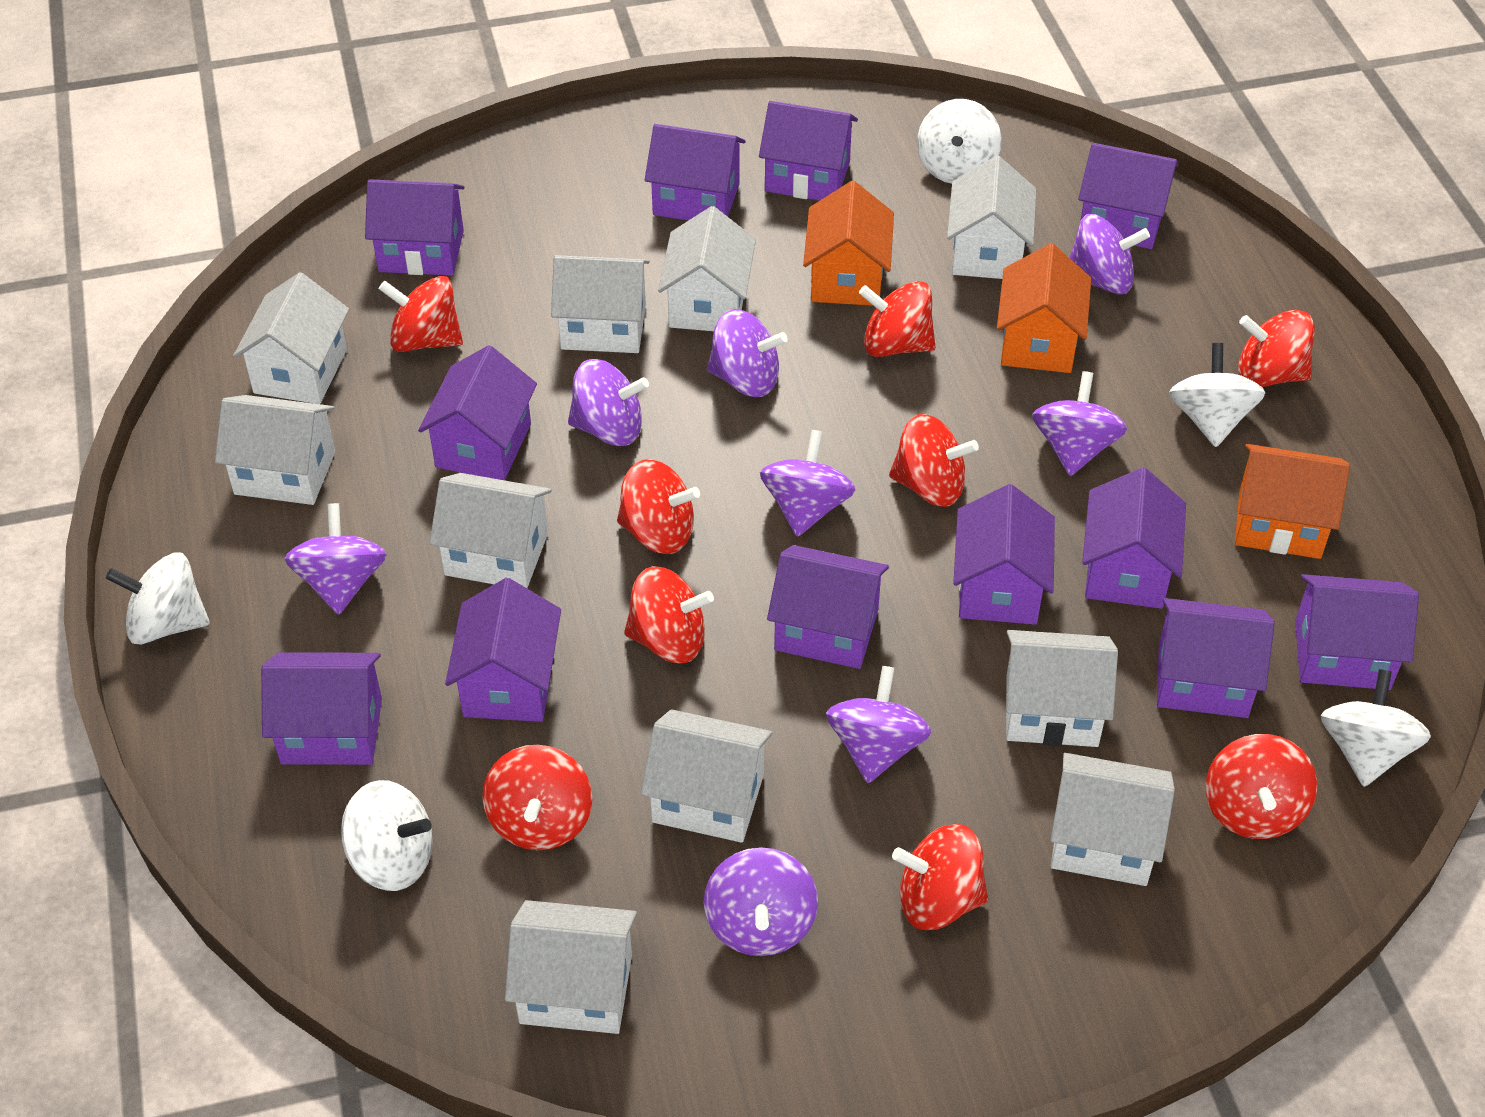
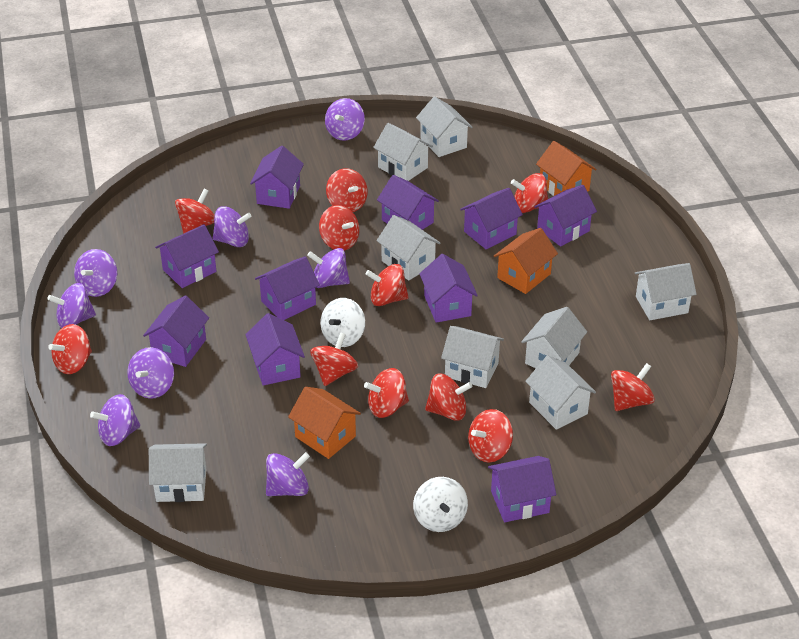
purple house: [261,652,382,765] [365,179,464,276] [418,345,537,480] [445,578,561,722] [645,124,746,221] [759,101,858,201] [767,545,889,669] [953,484,1055,625] [1078,143,1178,249] [1082,468,1186,609] [1157,598,1275,718] [1295,574,1419,690] = 12 -> [143,295,209,367] [155,224,219,288] [245,313,305,386] [250,146,304,209] [255,256,320,320] [377,175,439,230] [419,254,478,323] [460,188,523,249] [488,456,556,522] [534,185,597,247] = 10
red spinning top: [379,276,463,352] [482,745,592,850] [617,459,700,554] [624,566,714,663] [859,281,936,357] [889,414,979,507] [892,824,988,930] [1206,734,1317,839] [1238,310,1315,387] = 9 -> [48,324,92,374] [175,189,215,234] [310,332,358,386] [319,205,359,251] [326,168,368,212] [364,368,409,418] [365,264,409,306] [425,373,473,421] [468,409,513,462] [511,173,548,213] [611,363,655,411] = 11
white house: [215,395,335,505] [233,272,349,404] [429,473,552,588] [505,900,637,1034] [551,255,650,353] [641,709,772,843] [658,206,756,331] [947,156,1037,279] [1006,630,1118,747] [1051,753,1175,886] = 10 -> [149,443,207,502] [373,123,433,181] [376,215,440,281] [416,96,472,157] [441,326,504,388] [521,307,587,368] [525,356,596,430] [635,263,697,320] = 8
white spinning top: [106,553,210,645] [341,780,433,891] [917,99,1001,184] [1169,343,1265,447] [1321,669,1431,787] = 5 -> [321,298,365,347] [413,477,468,532] = 2

